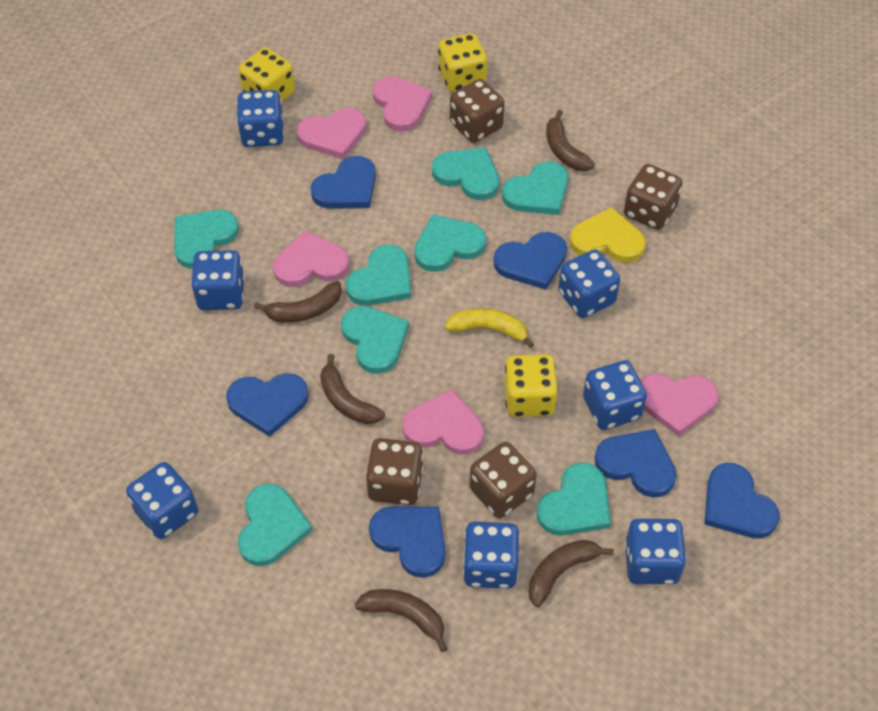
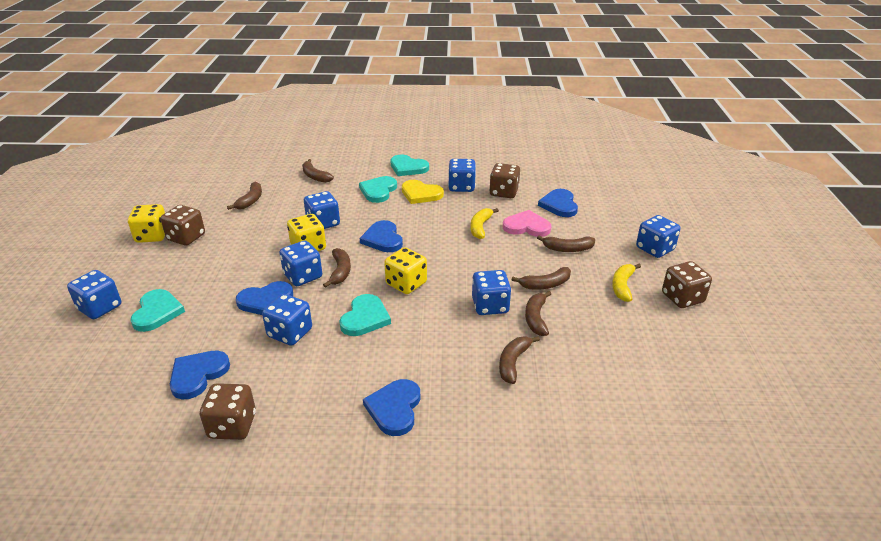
blue heart: [226,373,309,437] [310,156,376,209] [369,506,445,578] [493,232,567,290] [594,429,677,498] [704,463,780,538] = 6 -> [170,351,230,399] [236,281,293,315] [360,220,403,252] [363,379,420,436] [538,189,578,217] = 5
brown banana: [254,281,342,323] [320,354,385,424] [354,589,448,652] [528,540,614,607] [546,110,595,171] = 5 -> [227,182,262,210] [302,159,334,183] [323,248,351,288] [499,336,540,384] [512,267,571,290] [525,291,551,336] [537,235,595,252] = 7
pink heart: [273,230,349,287] [296,108,366,159] [372,76,432,132] [403,389,484,455] [640,373,719,436] = 5 -> [503,210,552,237] = 1
turquoise heart: [174,210,239,269] [238,484,313,566] [341,306,409,374] [346,245,411,306] [414,215,486,272] [432,147,499,200] [502,161,569,215] [537,463,611,536] = 8 -> [130,289,185,332] [339,294,391,336] [359,176,397,203] [390,154,429,176] = 4
yellow banana: [445,308,534,348] = 1 -> [471,208,499,239] [612,264,641,302] = 2

